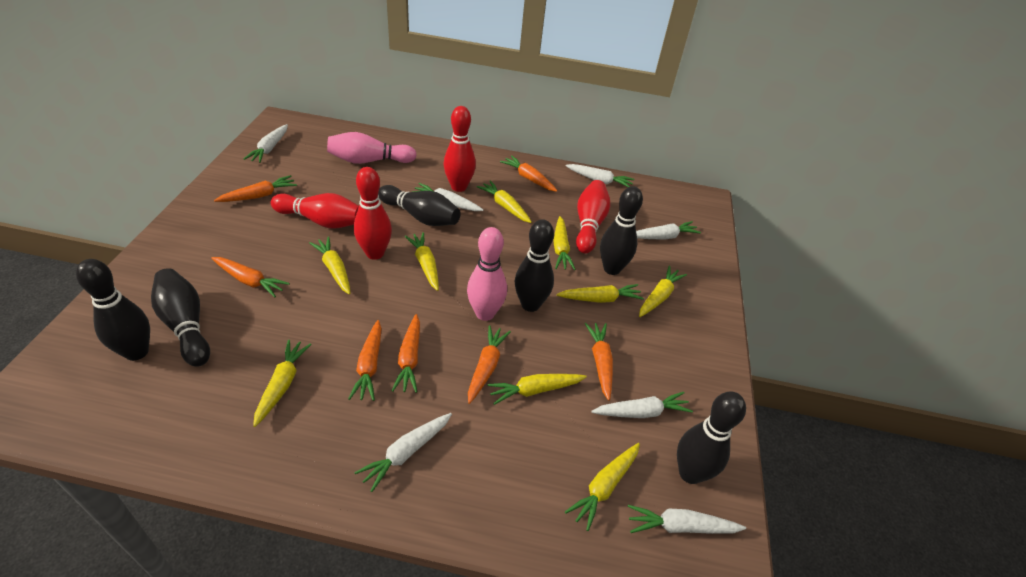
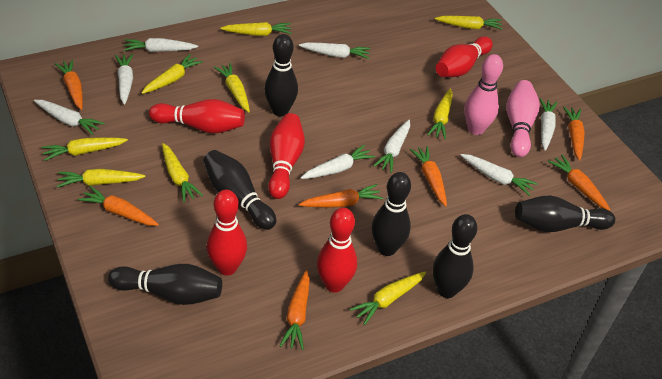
red bowling pin: [271,193,359,229] [354,167,392,260] [443,106,476,192] [576,180,610,253] = 4 -> [149,99,245,134] [207,190,247,275] [268,113,305,199] [317,208,357,293] [436,36,493,77] = 5
white carrot: [244,124,288,163] [354,413,452,492] [412,183,483,211] [566,164,634,187] [591,392,693,418] [628,505,746,534] [636,221,701,240] = 7 -> [34,100,105,135] [115,54,133,105] [124,38,198,52] [299,43,370,59] [301,145,375,179] [373,120,410,173] [461,154,537,196] [539,98,557,151] = 8

